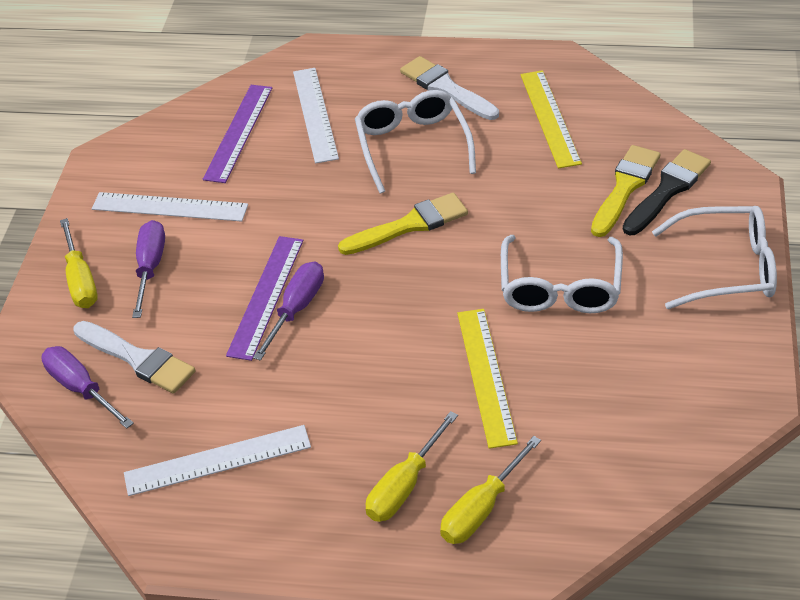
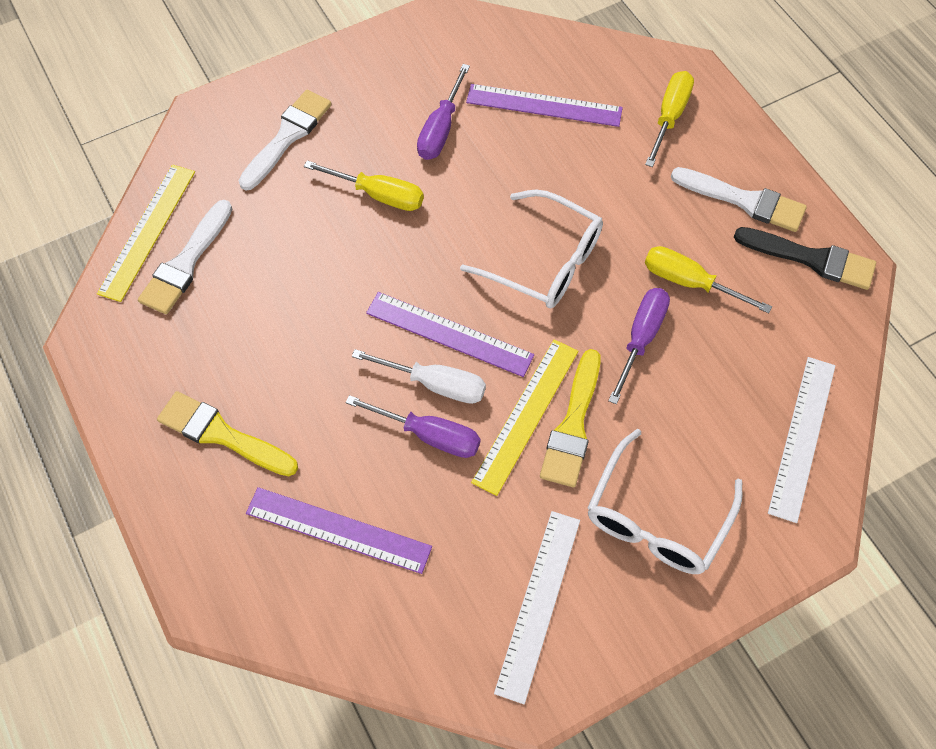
purple ruler: [203,85,272,183] [226,236,303,361] = 2 -> [246,487,432,574] [366,292,534,377] [466,84,623,127] = 3
white brush: [73,321,195,394] [400,56,499,120] = 2 -> [138,200,232,314] [238,90,332,191] [671,167,807,232] = 3
white glasses: [355,90,476,194] [501,235,623,313] [652,206,777,309] = 3 -> [460,189,603,308] [587,429,742,574] = 2
white ruler: [92,192,248,222] [124,425,311,496] [293,68,339,163] = 3 -> [494,511,580,704] [768,357,835,523] = 2
white screwdriver: none = 0 -> [352,349,486,404] = 1

